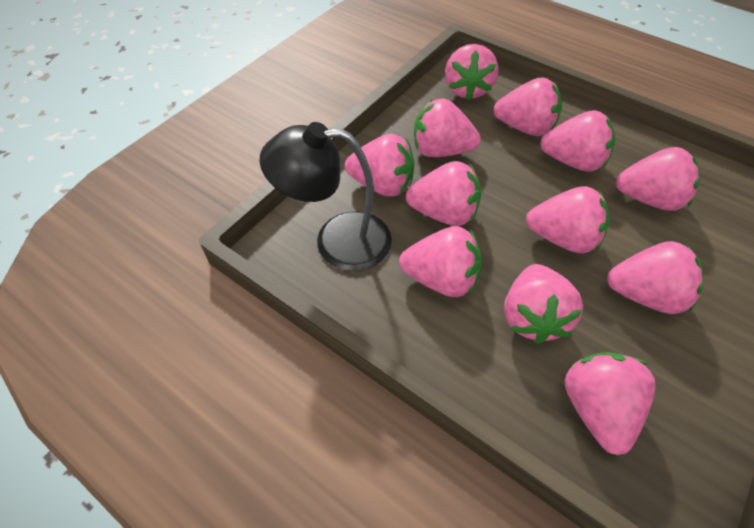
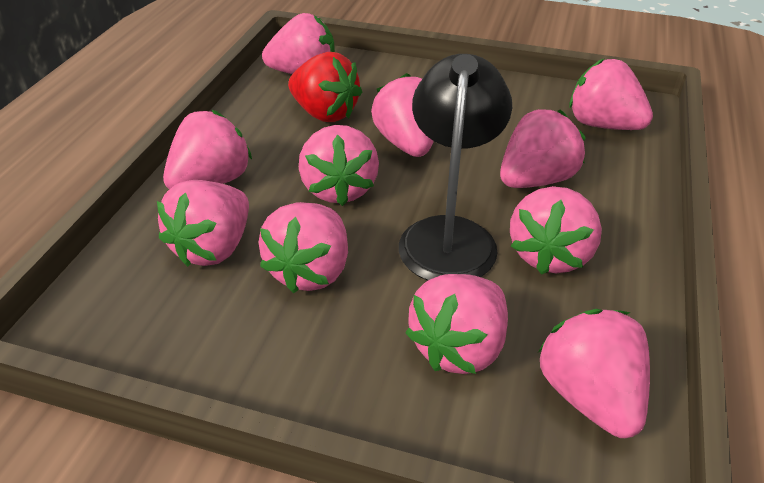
pink strawberry: [345,134,415,197] [399,226,482,297] [406,161,481,226] [414,99,481,157] [445,44,498,100] [494,77,562,136] [504,264,583,344] [526,186,610,253] [540,110,615,172] [564,352,656,455] [607,241,703,314] [616,147,700,211] = 12 -> [157,180,249,267] [163,110,252,189] [258,202,348,293] [262,13,335,74] [299,125,379,206] [371,73,434,157] [406,274,508,374] [500,109,586,188] [510,186,602,275] [538,309,650,438] [569,59,653,130] = 11
red strawberry: none = 0 -> [288,52,362,122] = 1

